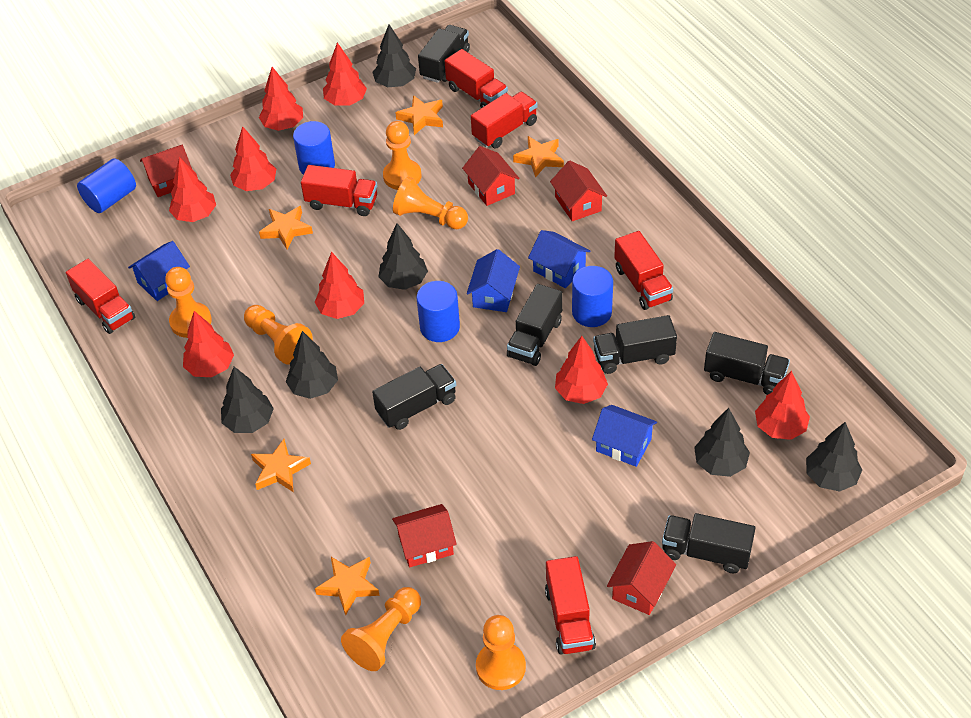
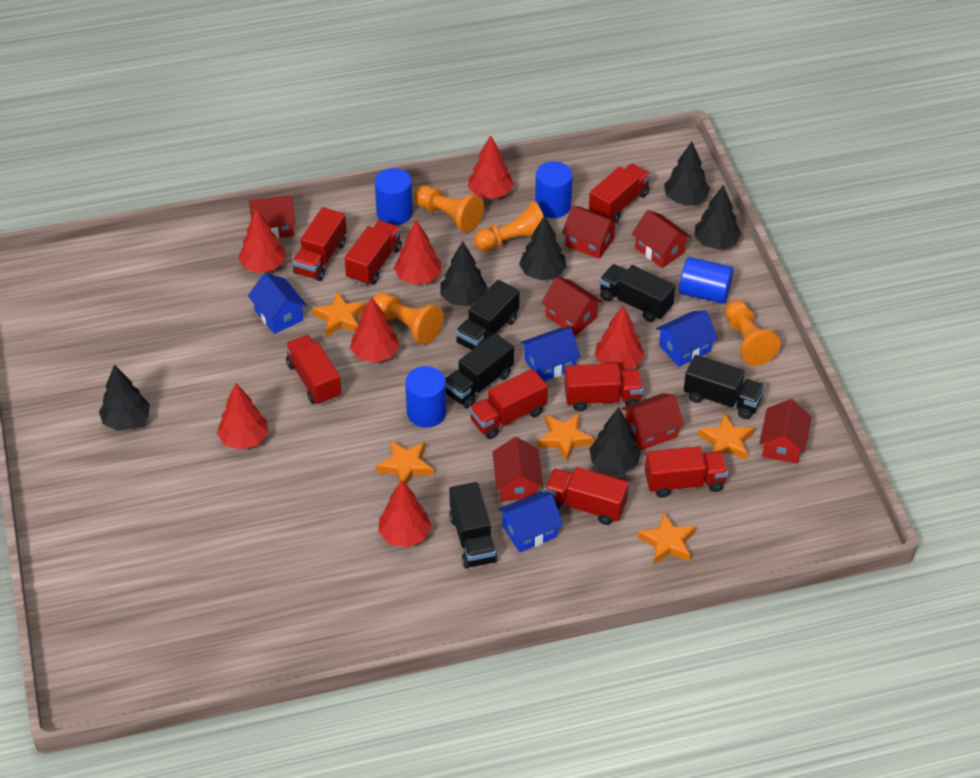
black truck: [372,364,456,430] [418,25,470,83] [507,284,563,366] [593,315,677,374] [662,513,755,574] [704,332,790,395] = 6 -> [446,333,514,409] [449,482,498,568] [456,280,520,350] [599,264,675,322] [684,355,765,419] = 5
orange pawn: [165,267,212,338] [244,305,313,365] [341,587,421,671] [383,121,421,190] [393,177,468,229] [476,615,526,690] = 6 -> [373,292,443,345] [414,185,484,233] [474,201,544,251] [725,300,781,366] = 4
red house: [140,145,192,197] [392,504,457,567] [462,146,520,206] [550,161,607,221] [607,541,676,615] = 5 -> [249,195,296,239] [493,437,543,501] [541,277,603,336] [562,206,619,259] [622,393,684,450] [632,210,691,268] [759,399,812,464] = 7
red tree: [169,157,216,222] [183,311,234,377] [230,126,276,191] [259,67,303,131] [315,252,364,319] [323,42,367,105] [555,336,608,404] [755,371,810,440] = 8 -> [217,383,268,450] [238,208,286,273] [350,297,399,363] [378,480,431,547] [394,220,441,285] [468,135,514,199] [595,306,644,372] = 7
red truck: [66,259,135,334] [301,165,377,216] [445,49,508,108] [471,92,538,148] [545,556,596,654] [614,231,673,310] = 6 -> [285,335,342,405] [292,207,347,281] [345,220,402,286] [469,369,548,439] [544,467,629,525] [564,363,643,411] [589,164,651,221] [645,446,728,498] = 8

